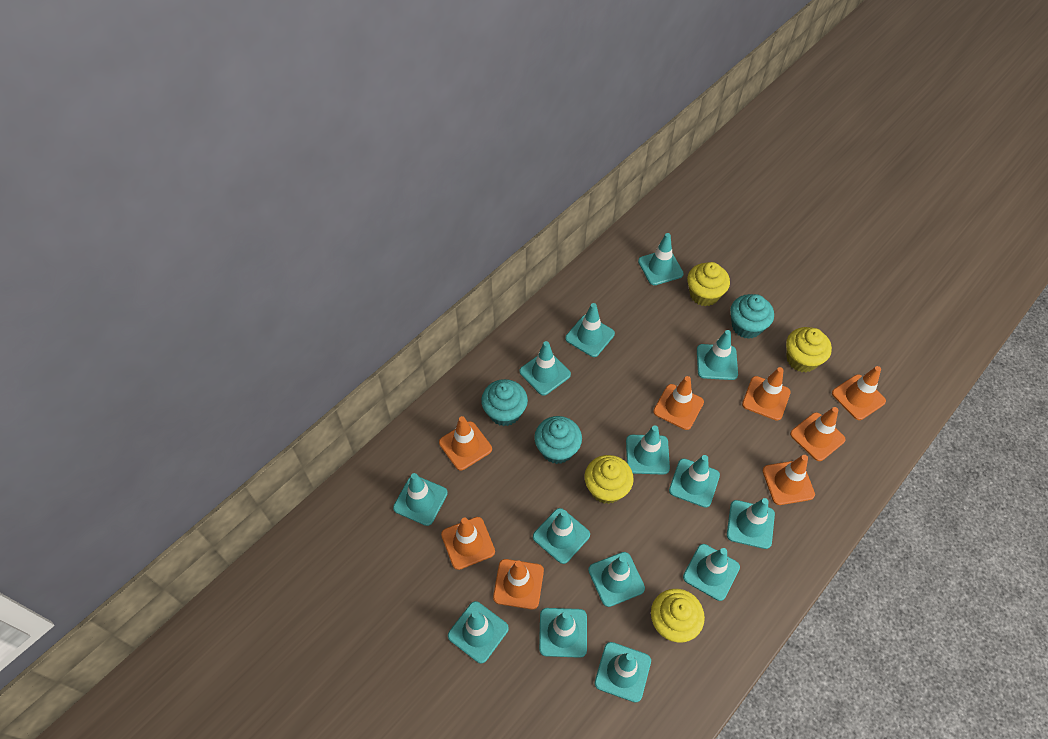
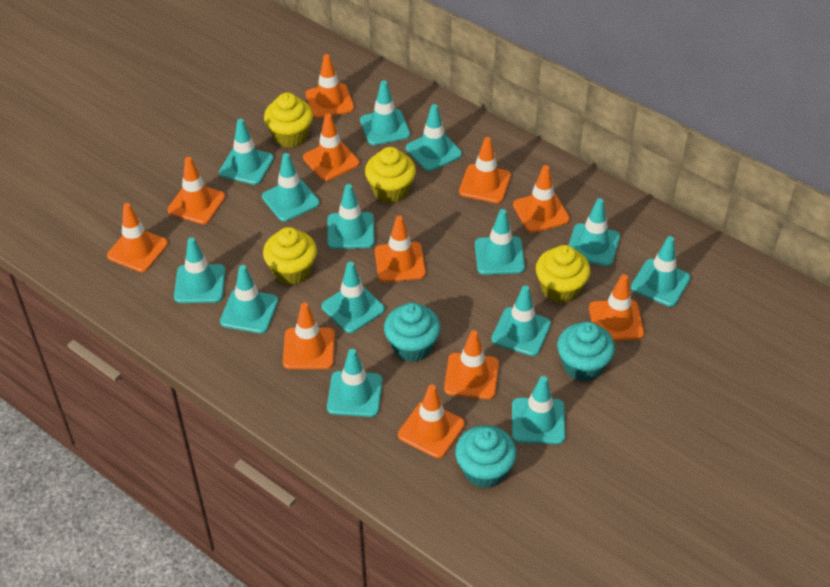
orange traffic cone: [439,416,492,470] [441,517,495,570] [493,559,544,609] [653,376,704,430] [742,367,791,421] [763,455,815,505] [790,407,846,461] [832,366,886,420] = 8 -> [107,203,168,272] [167,157,225,224] [283,303,335,369] [303,113,360,181] [305,54,354,119] [375,216,426,282] [398,385,465,458] [444,330,499,399] [459,137,511,203] [513,165,570,233] [589,274,644,341] = 11

